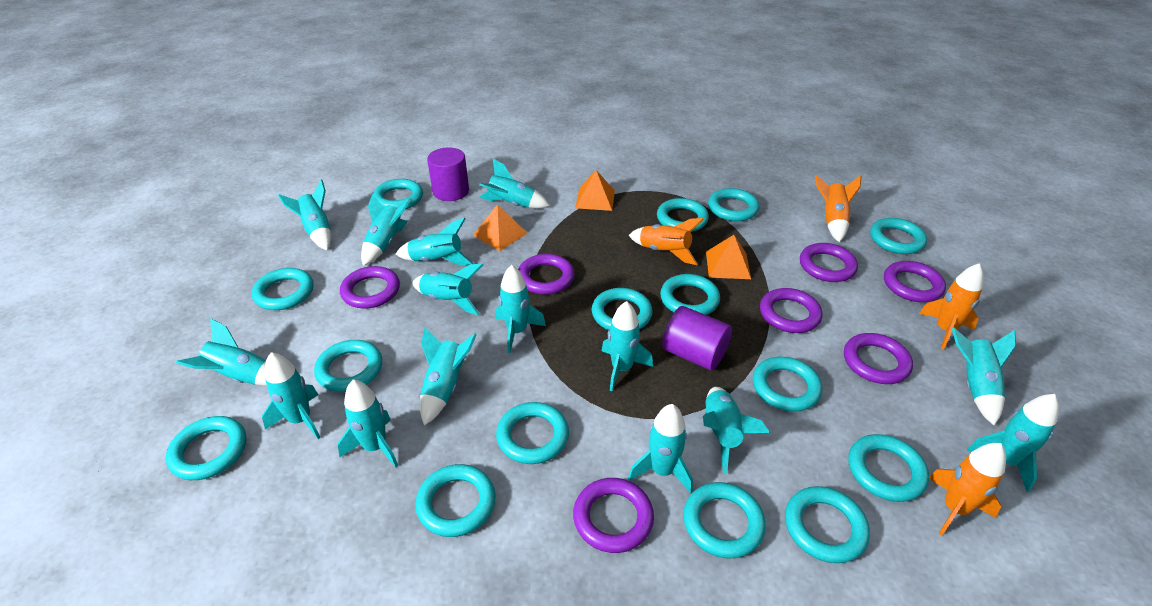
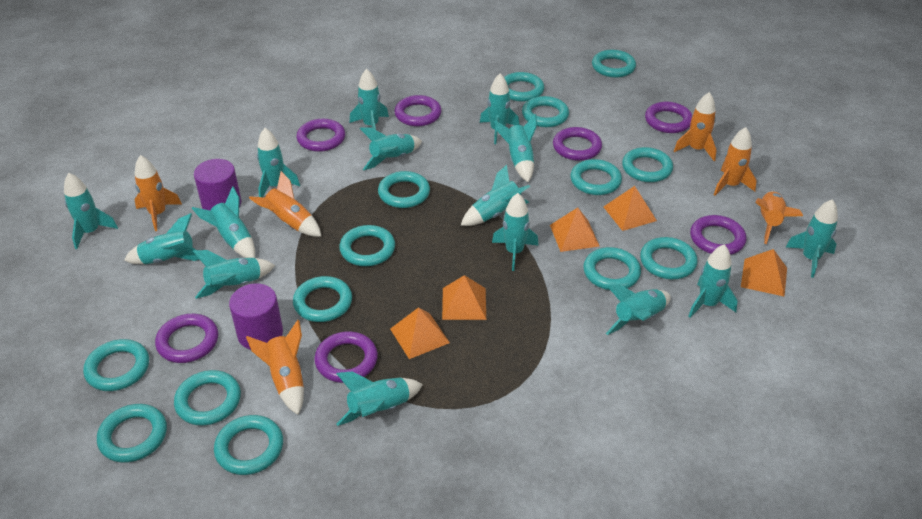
orange pyramid: [473,204,527,251] [575,170,615,211] [706,235,751,279] = 3 -> [390,307,450,359] [442,275,486,320] [550,207,600,252] [604,186,657,231] [741,249,787,297] = 5
orange rocket: [629,218,704,265] [815,175,862,242] [919,263,984,350] [929,443,1006,536] = 4 -> [134,155,182,231] [246,320,304,415] [249,171,322,237] [674,92,716,161] [714,127,757,196] [755,191,803,244] = 6
turquoise ring: [166,416,246,480] [252,268,314,310] [314,340,382,392] [373,179,423,209] [415,464,496,537] [496,402,569,464] [592,288,653,330] [657,198,709,232] [660,274,720,315] [683,482,766,559] [708,188,759,221] [753,357,822,412] [785,486,870,563] [848,434,929,502] [870,218,927,254] = 15 -> [83,339,149,391] [97,404,167,463] [174,370,241,426] [214,415,283,475] [293,276,352,322] [339,225,395,266] [378,171,430,208] [504,72,544,102] [522,96,569,127] [570,159,622,195] [583,247,641,290] [592,50,636,78] [622,147,673,182] [640,237,698,279] = 14

